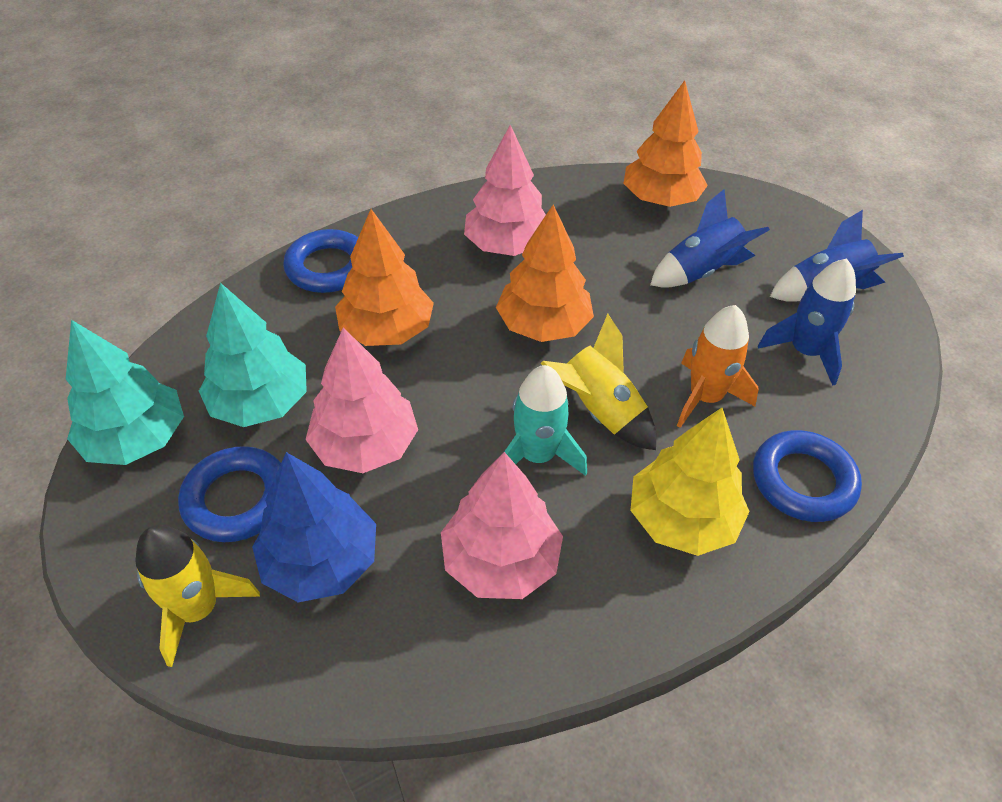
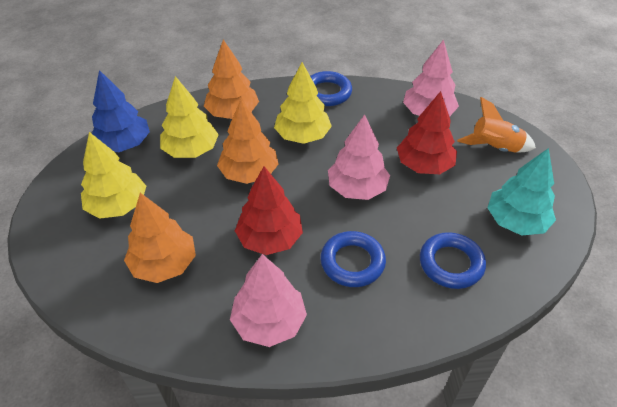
blue rocket: [650,189,770,288] [758,258,856,386] [770,210,904,302] = 3 -> none = 0
red tree: none = 0 -> [235,166,303,255] [397,91,457,174] = 2
turquoise rocket: [504,365,587,476] = 1 -> none = 0
turquoise tree: [66,320,184,465] [199,283,307,427] = 2 -> [488,148,556,236] = 1
yellow rocket: [135,525,260,667] [541,314,656,450] = 2 -> none = 0
yellow tree: [630,408,750,556] = 1 -> [81,132,146,219] [160,76,219,158] [274,62,332,144] = 3

